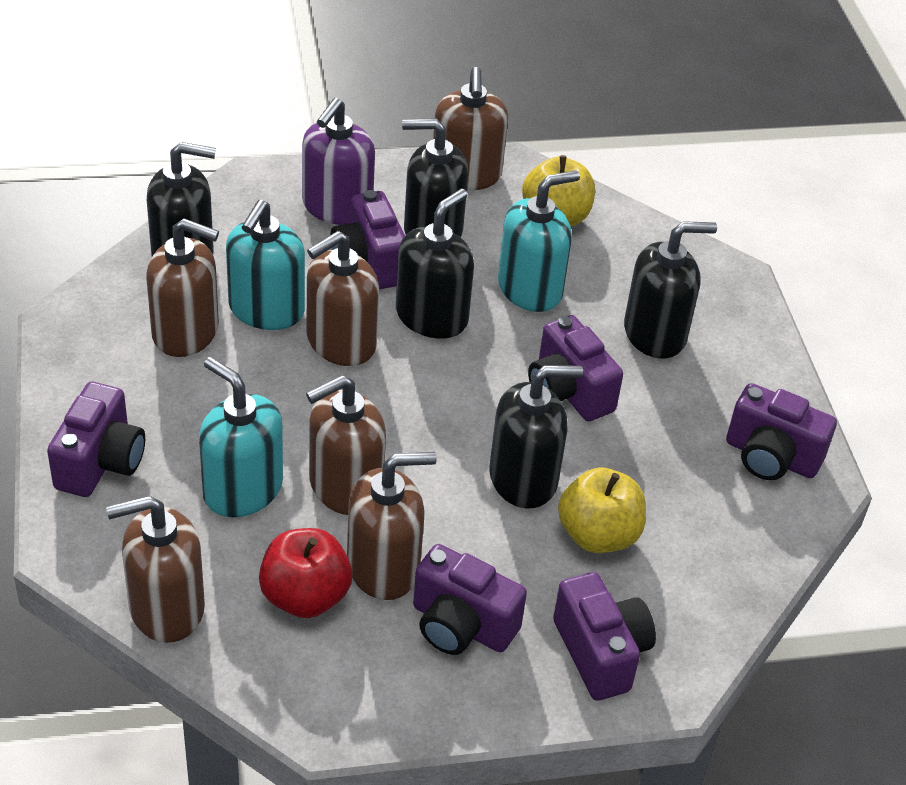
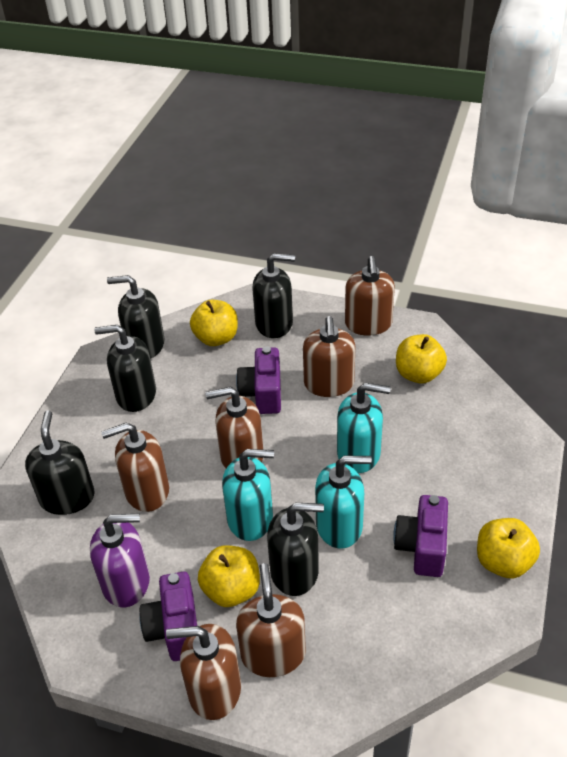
purple camera: [47,382,145,497] [331,190,405,289] [413,544,527,655] [528,315,623,421] [553,572,656,701] [726,383,837,480] = 6 -> [139,572,197,661] [236,346,281,414] [393,495,448,577] = 3
red apple: [259,528,352,618] = 1 -> none = 0
yellow apple: [522,155,595,227] [558,468,646,553] = 2 -> [190,300,238,346] [198,545,260,607] [396,334,447,384] [477,518,540,579] = 4

